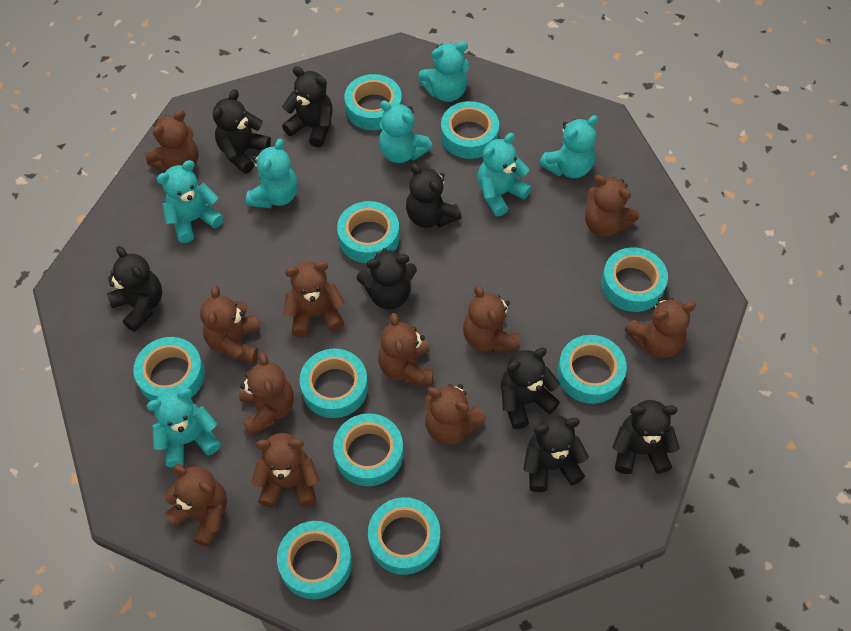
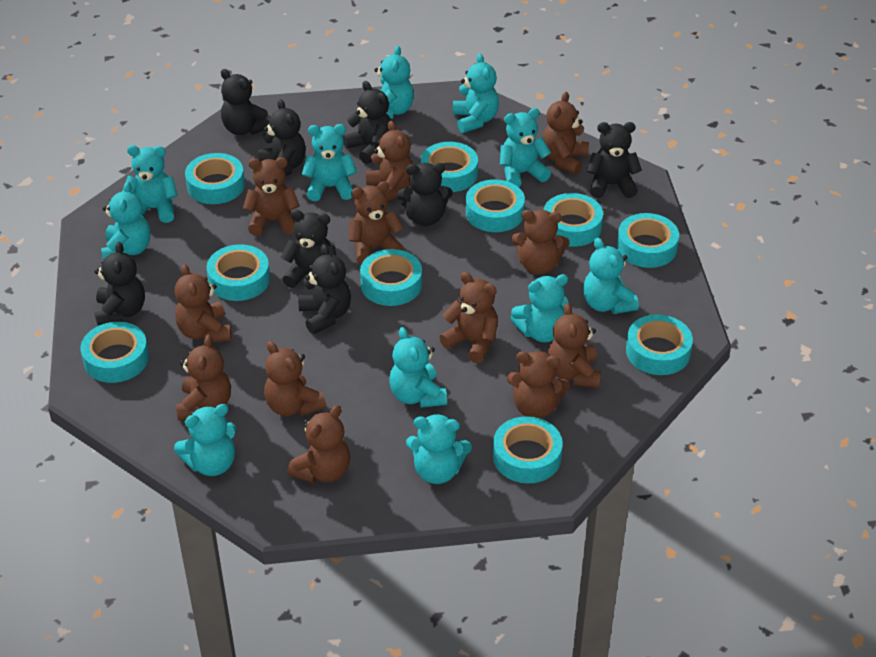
brown teddy bear: [145,110,199,172] [164,464,227,547] [200,285,260,364] [239,352,294,436] [251,433,319,507] [284,261,345,337] [378,313,433,386] [425,384,486,445] [463,285,520,353] [585,175,639,237] [625,297,696,358] = 11 -> [175,264,231,342] [176,335,231,421] [243,157,300,236] [264,341,326,416] [287,405,350,483] [349,181,404,265] [365,121,413,201] [439,272,498,363] [507,351,570,418] [512,210,570,275] [542,92,589,175] [548,303,601,388] = 12
turquoise teddy bear: [146,388,221,468] [156,160,224,243] [246,139,298,208] [379,100,433,163] [418,42,470,102] [477,133,531,216] [539,115,598,178] = 7 -> [101,182,150,260] [123,145,178,223] [174,404,236,476] [302,124,357,201] [374,46,414,119] [389,327,447,408] [406,414,472,484] [453,53,499,133] [500,108,551,187] [510,274,568,342] [583,238,639,314] = 11

